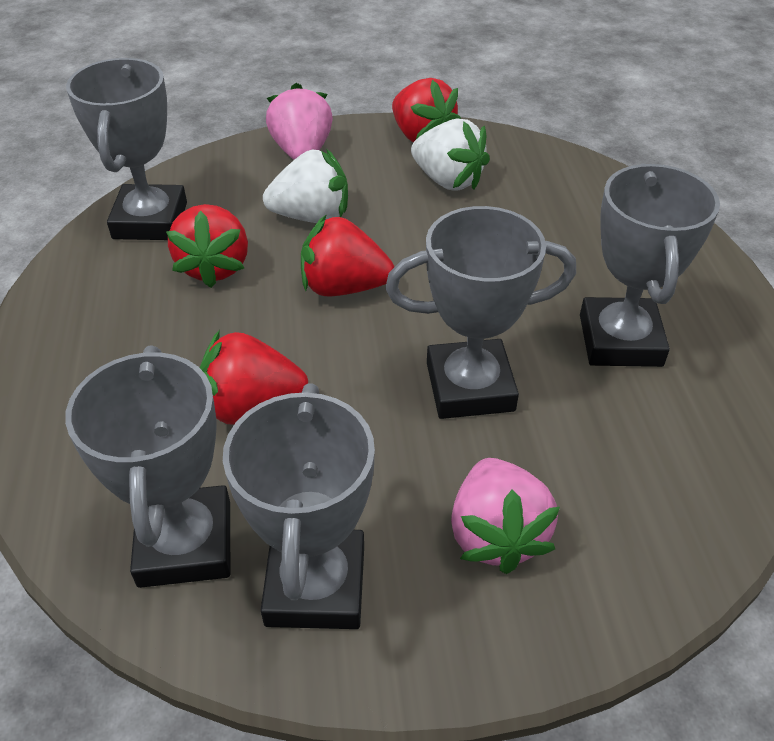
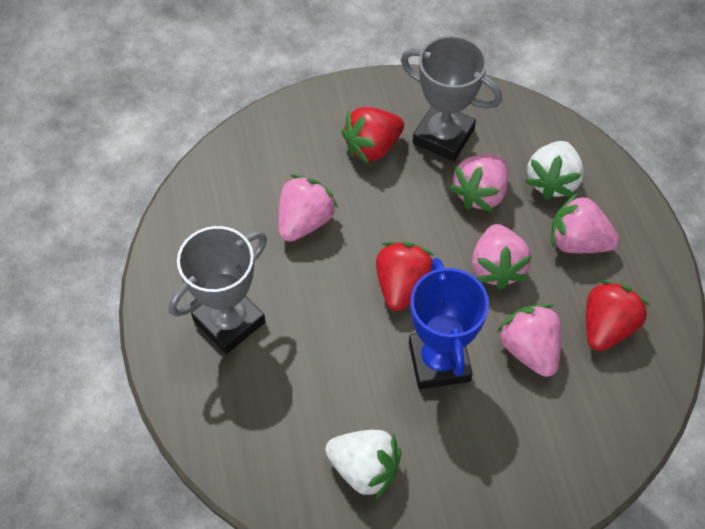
blue trophy: none = 0 -> [409,258,489,389] = 1
grey trophy: [65,345,230,588] [66,58,187,240] [223,383,375,629] [385,206,576,419] [580,164,720,367] = 5 -> [168,226,267,354] [401,35,502,161] = 2
pink strawberry: [266,83,333,160] [451,458,560,574] = 2 -> [279,175,338,242] [449,154,508,212] [472,224,532,290] [497,304,561,377] [551,193,619,253] = 5
red strawberry: [166,204,248,288] [200,330,308,425] [301,214,394,296] [392,78,461,142] = 4 -> [341,107,404,164] [376,242,434,311] [586,280,650,351] = 3

